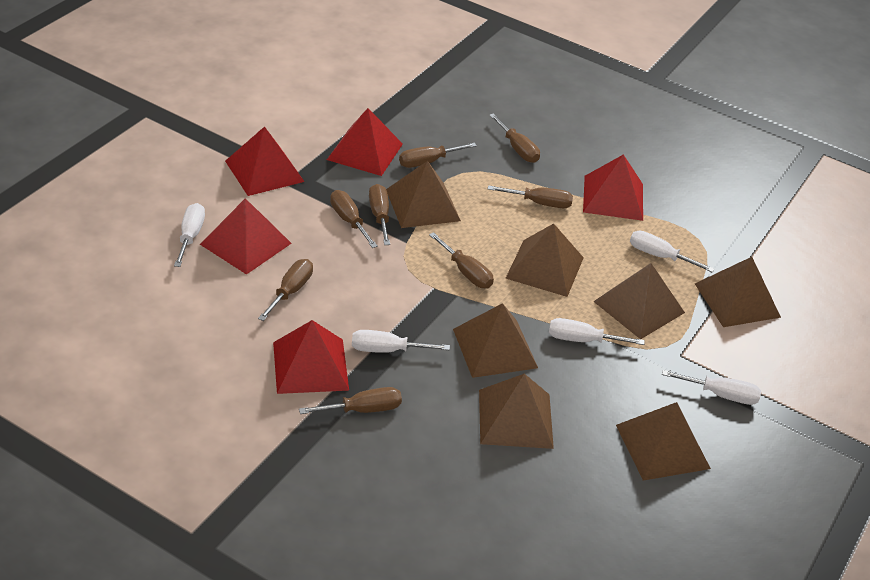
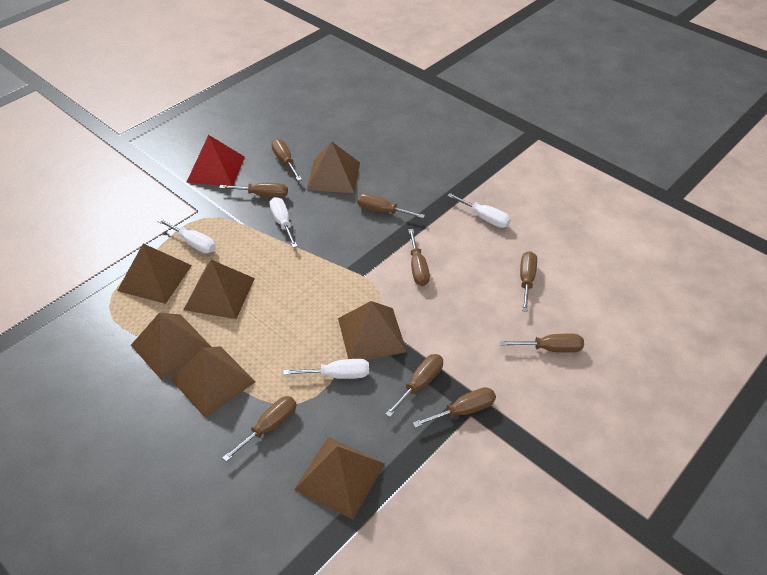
brown screwdriver: [258,259,313,321] [299,387,402,414] [330,190,378,248] [369,184,390,245] [399,143,477,168] [429,232,494,288] [488,185,573,208] [489,113,540,163] = 8 -> [219,183,288,198] [222,396,297,462] [271,139,302,181] [357,193,425,218] [385,354,443,417] [408,229,430,286] [413,387,496,428] [500,333,584,353] [520,251,537,312] = 9
red pyramid: [200,198,292,275] [225,126,305,196] [273,320,349,394] [327,108,403,176] [583,155,643,221] = 5 -> [186,135,245,186] = 1
white screwdriver: [174,203,205,267] [352,330,450,353] [549,318,645,345] [630,231,715,273] [662,370,761,405] = 5 -> [157,219,216,253] [269,197,298,248] [283,359,369,379] [447,193,511,228] = 4

